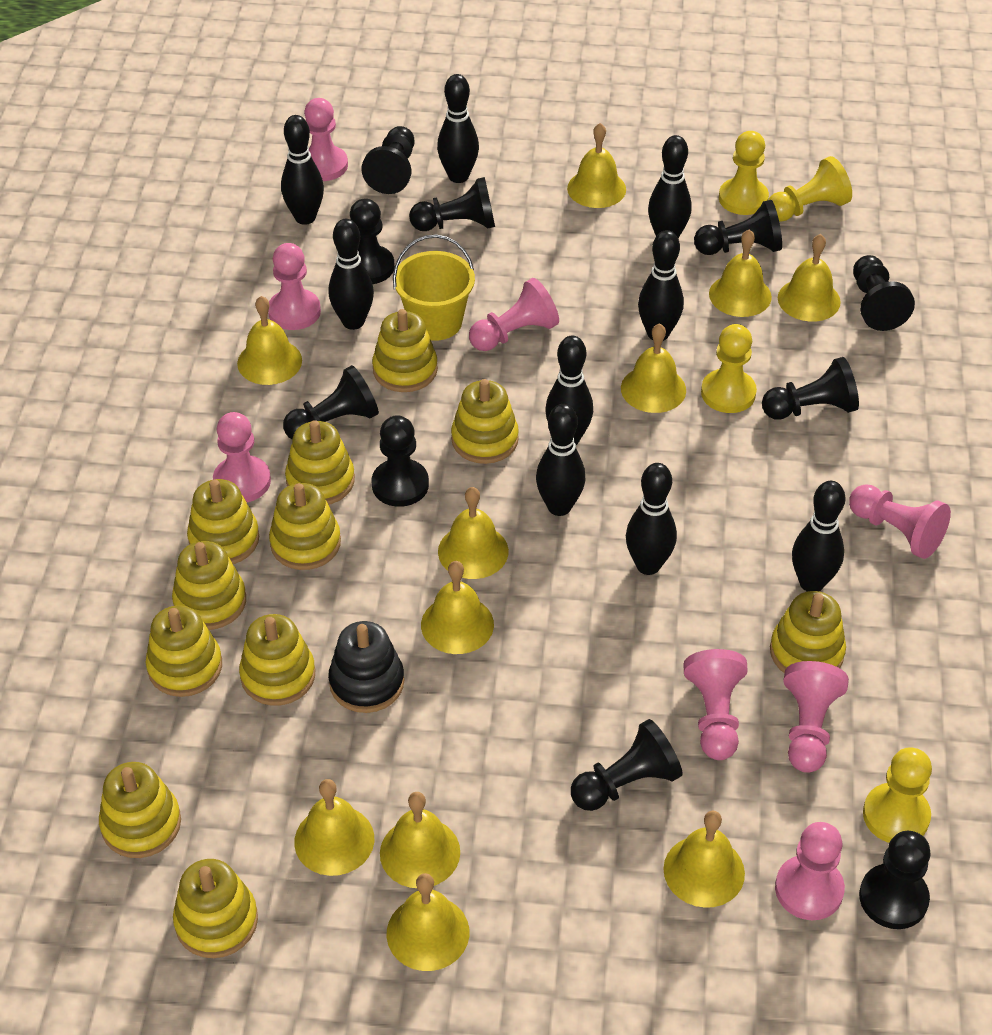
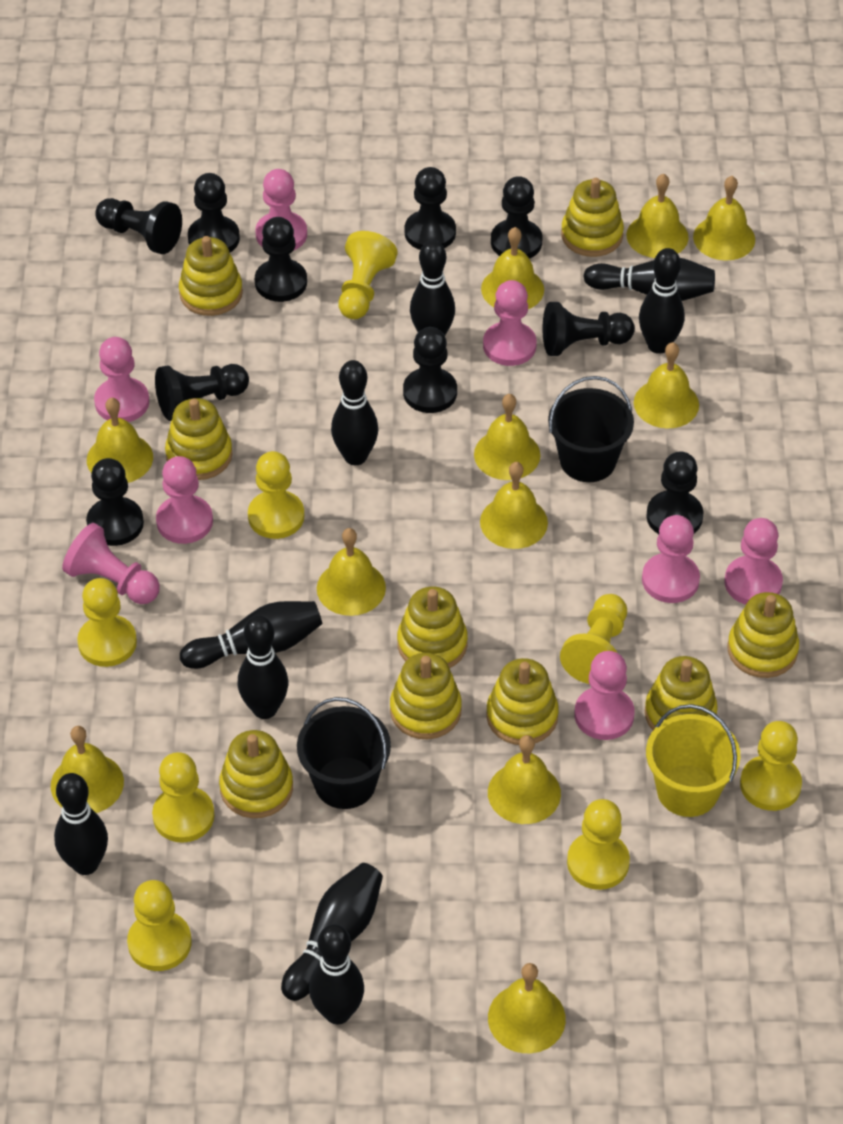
black bucket: none = 0 -> [297,697,391,809] [548,376,634,482] = 2
black stacking toy: [328,621,404,713] = 1 -> none = 0
yellow pawn: [701,324,757,413] [719,131,769,215] [768,156,852,222] [863,748,932,843] = 4 -> [77,578,137,667] [127,880,192,971] [152,752,215,843] [248,451,305,539] [338,231,398,319] [560,594,627,684] [567,799,630,890] [740,721,802,811] = 8
yellow stacking toy: [99,762,181,858] [146,605,222,697] [172,541,246,630] [173,859,258,958] [187,479,259,564] [239,614,315,706] [269,483,341,570] [285,420,355,505] [372,309,438,392] [451,379,519,464] [770,591,846,673] = 11 -> [165,398,233,480] [179,236,243,316] [219,730,293,818] [390,653,462,739] [397,587,468,668] [486,658,559,745] [561,178,624,257] [645,656,718,730] [728,592,799,678] = 9

